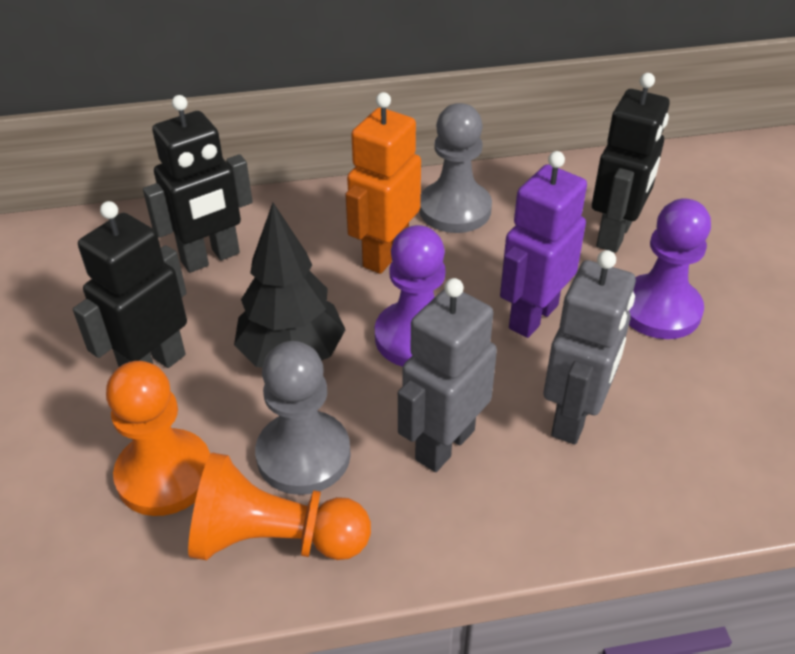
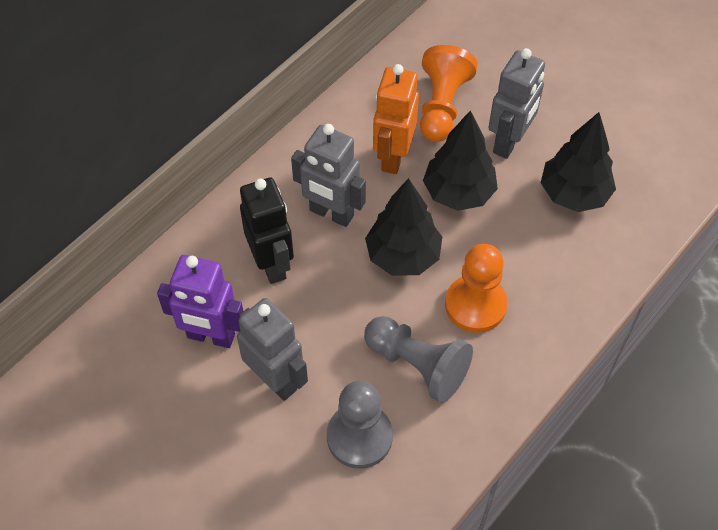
black robot: [73,201,187,368] [143,95,253,273] [592,73,670,253] = 3 -> [240,177,294,284] = 1
black tree: [234,203,345,368] = 1 -> [365,178,442,276] [423,110,498,211] [541,112,616,212] = 3
grey robot: [398,278,497,472] [543,250,636,444] = 2 -> [237,298,308,401] [291,124,366,227] [488,48,545,159] = 3
purple pawn: [375,225,446,367] [629,198,711,339] = 2 -> none = 0

